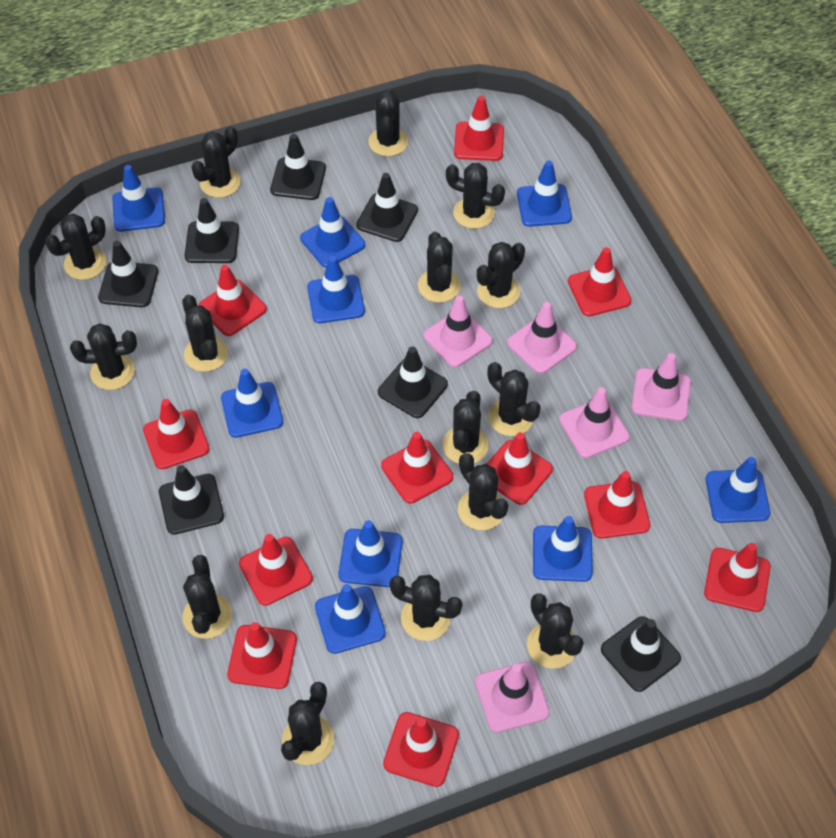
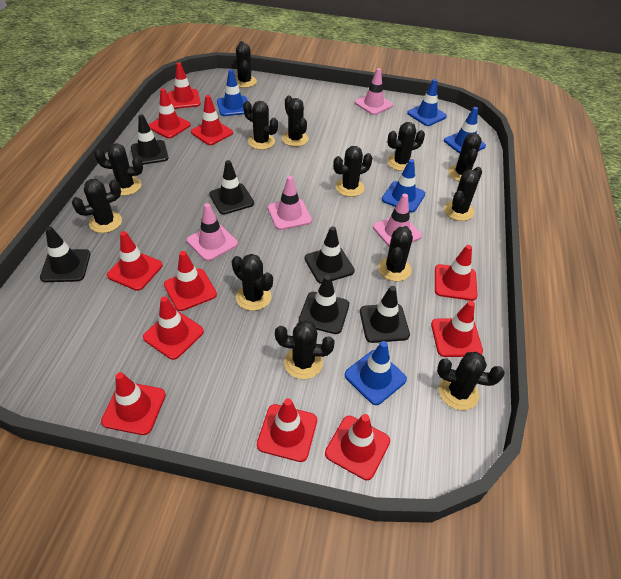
black cactus: [45,213,107,280] [70,323,137,390] [182,295,228,372] [182,555,232,639] [191,126,241,198] [281,682,335,765] [368,88,408,156] [389,575,462,641] [418,231,461,303] [442,391,489,464] [446,163,505,229] [458,453,509,530] [477,242,525,308] [487,362,541,436] [527,593,584,669] = 15 -> [72,179,122,233] [94,143,143,196] [232,254,273,311] [235,41,257,88] [243,101,278,150] [275,320,335,379] [282,96,308,147] [333,146,372,197] [378,226,413,281] [387,122,425,171] [437,352,504,410] [444,167,482,221] [448,133,482,181] = 13
black traffic cone: [98,241,159,307] [159,465,224,535] [185,198,239,263] [270,134,326,200] [356,173,418,242] [378,346,448,418] [601,616,681,692] = 7 -> [40,226,90,282] [131,115,169,165] [209,160,254,215] [299,275,349,334] [305,226,355,284] [360,286,410,343] = 6
blue traffic cone: [112,165,165,232] [221,369,283,438] [300,197,365,267] [307,256,365,323] [315,584,386,654] [338,520,403,587] [517,160,572,227] [533,516,593,582] [706,457,770,523] = 9 -> [217,70,248,116] [345,341,407,405] [382,159,425,212] [407,79,447,126] [444,107,486,154] = 5
pink traffic cone: [424,296,493,367] [475,662,549,733] [507,302,577,374] [559,387,630,458] [632,353,691,421] = 5 -> [187,203,238,261] [268,176,312,230] [355,68,393,115] [373,194,422,247] = 4

